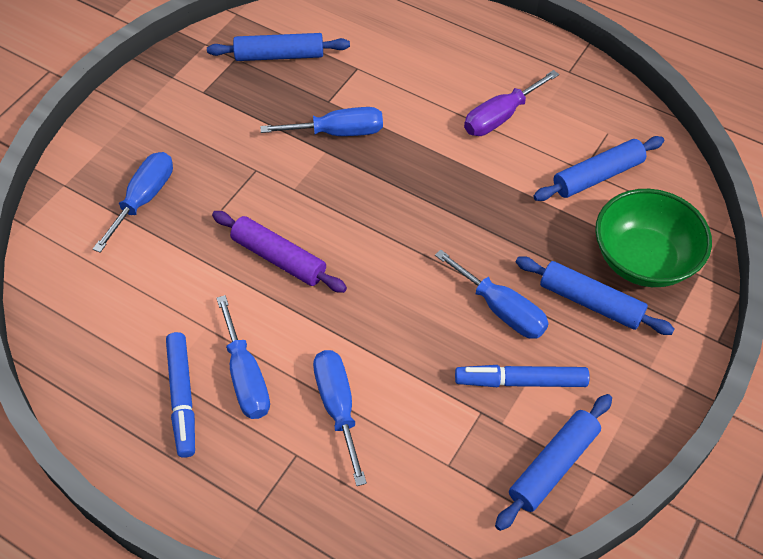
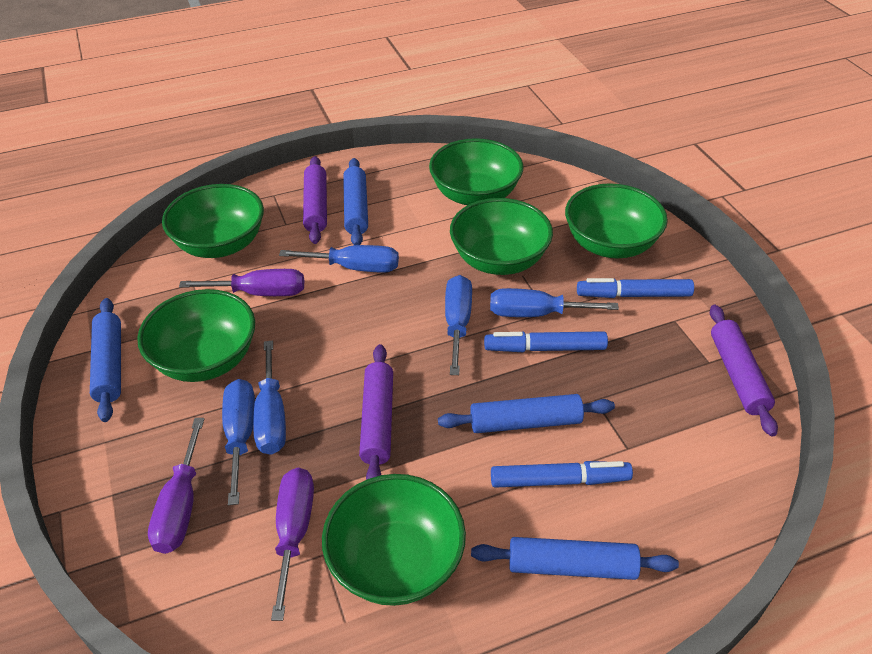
blue marker: [166,332,195,458] [455,365,590,387] = 2 -> [484,331,608,352] [491,461,633,488] [577,278,694,298] = 3
green bowl: [595,189,712,287] = 1 -> [137,289,255,382] [162,184,264,258] [322,474,466,606] [429,138,524,205] [450,198,553,275] [565,183,668,258] = 6
purple rolling pin: [212,211,347,293] = 1 -> [303,156,327,244] [359,344,393,480] [710,305,778,437] = 3
purple screwdriver: [464,70,559,136] = 1 -> [148,418,204,554] [179,269,304,296] [271,468,314,621] = 3

